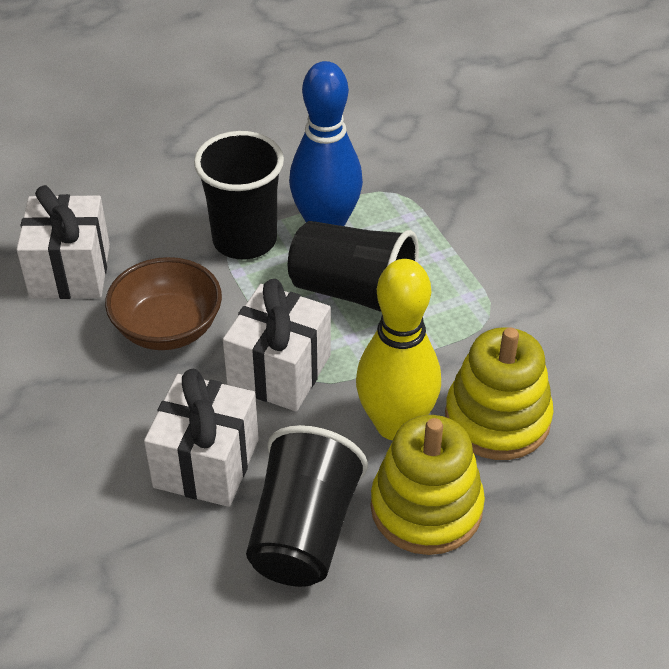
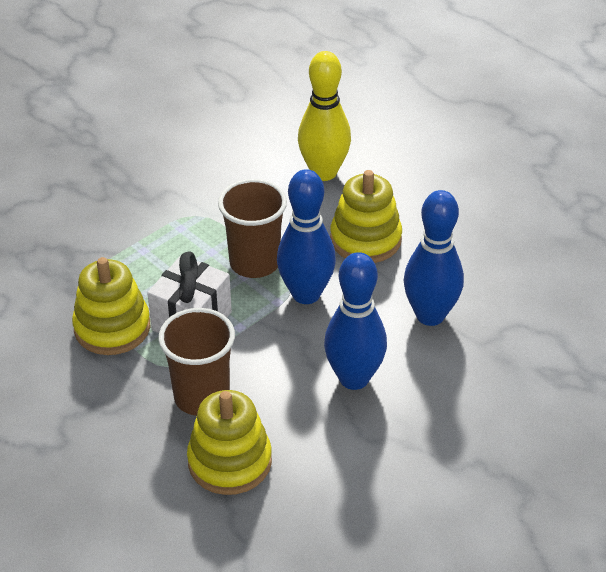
black cup: [194,131,284,260] [246,425,368,587] [288,221,419,312] = 3 -> none = 0
blue bowling pin: [289,61,363,226] = 1 -> [277,169,336,304] [324,252,387,390] [403,190,464,326] = 3
brown bowl: [105,257,222,350] = 1 -> none = 0
brown cup: none = 0 -> [158,308,235,416] [218,179,287,278] = 2
white gift: [16,185,110,299] [144,369,259,507] [223,279,331,411] = 3 -> [147,251,232,333] = 1
yellow stacking toy: [370,415,485,555] [445,327,554,460] = 2 -> [72,257,150,355] [187,390,272,495] [330,170,402,263] = 3

